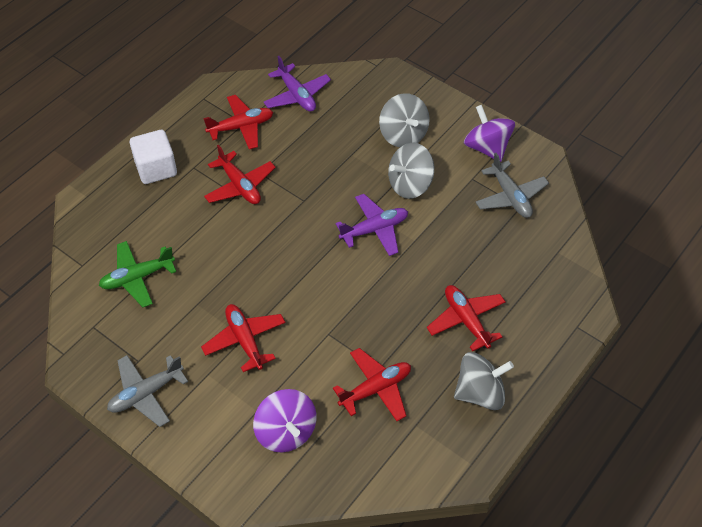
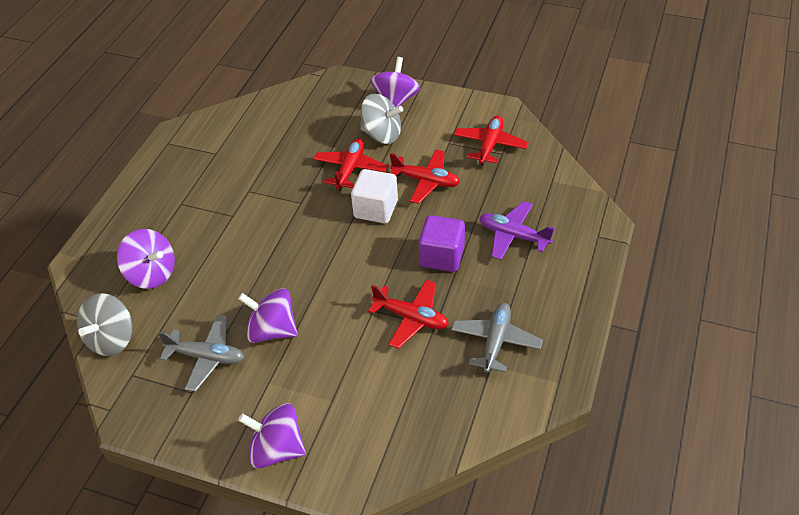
green plane: [99,241,176,307] = 1 -> none = 0
grey spinning top: [379,93,430,148] [388,143,434,199] [454,352,514,410] = 3 -> [77,293,132,356] [360,94,403,144] = 2
purple cube: none = 0 -> [419,215,465,272] = 1
purple plane: [263,56,331,112] [336,194,408,256] = 2 -> [479,201,555,260] = 1
purple spinning top: [253,389,316,452] [464,105,515,162] = 2 -> [117,229,175,289] [238,288,298,343] [238,403,306,469] [370,57,421,108] = 4
red plane: [201,304,285,372] [203,95,273,149] [204,144,276,204] [333,348,411,421] [427,285,506,351] = 5 -> [313,138,388,191] [368,280,449,349] [390,149,460,204] [454,115,529,166] = 4

